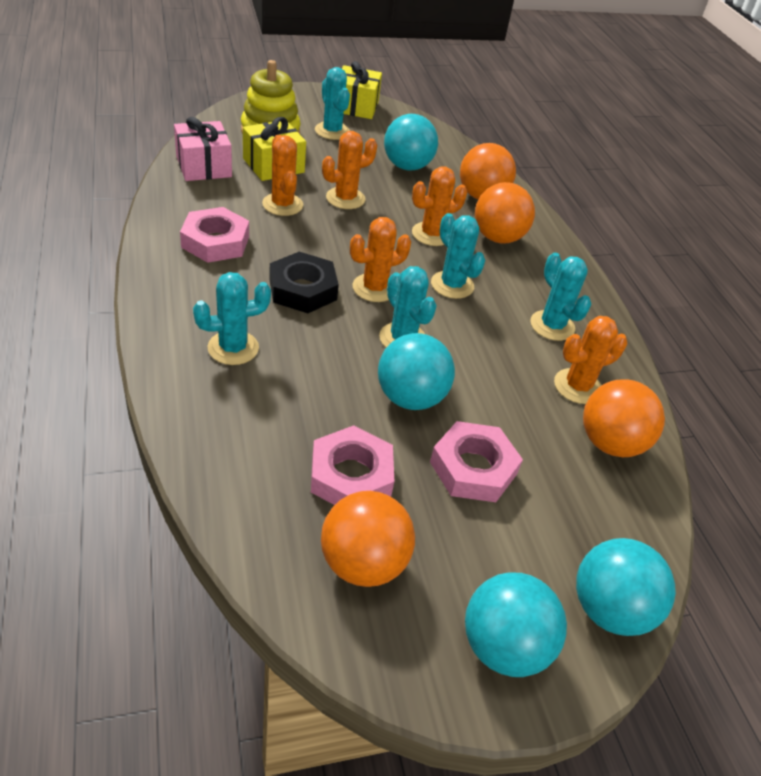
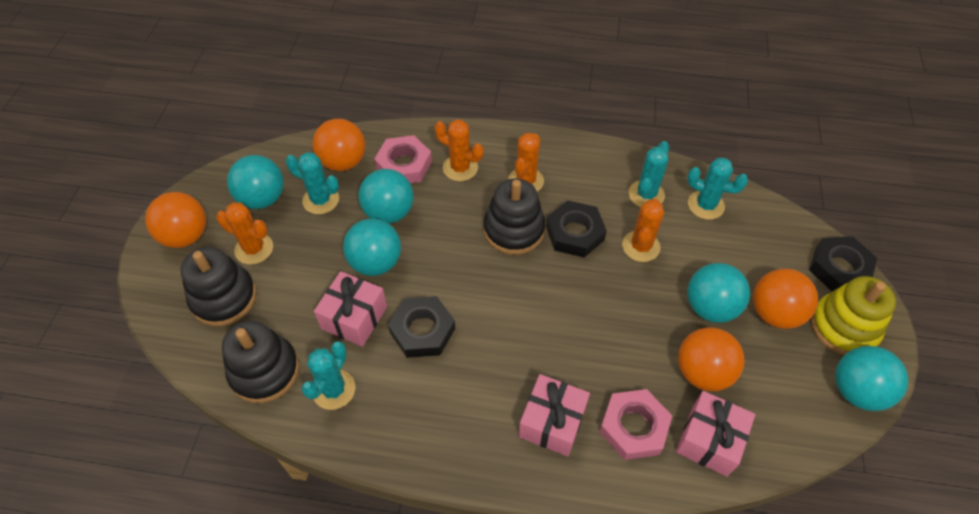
black nut: [269,252,339,313] = 1 -> [388,296,455,358] [546,200,607,258] [809,236,877,291] = 3
black stacking toy: none = 0 -> [181,247,257,326] [222,321,299,403] [484,178,545,255] = 3
orange cactus: [262,135,303,216] [322,131,377,209] [350,217,411,302] [412,166,467,246] [554,316,627,404] = 5 -> [216,202,273,265] [435,120,483,181] [508,133,544,192] [622,198,664,262] = 4
pink gift: [174,117,232,181] = 1 -> [314,271,387,347] [519,374,590,456] [676,391,755,477] = 3
pink nut: [180,207,249,263] [311,425,394,505] [430,421,523,502] = 3 -> [374,135,432,183] [599,389,672,460] = 2
turquoise ball: [378,333,455,410] [384,114,438,171] [465,573,567,677] [576,538,676,636] = 4 -> [227,155,284,209] [343,219,401,276] [358,169,414,224] [687,263,750,323] [835,346,908,411] = 5
turquoise cactus: [193,272,271,365] [315,67,350,140] [379,266,437,348] [431,213,485,299] [530,253,591,341] = 5 -> [286,152,339,214] [301,341,356,410] [628,141,669,207] [687,158,748,220] = 4
yellow gift: [243,117,306,181] [342,61,382,119] = 2 -> none = 0

